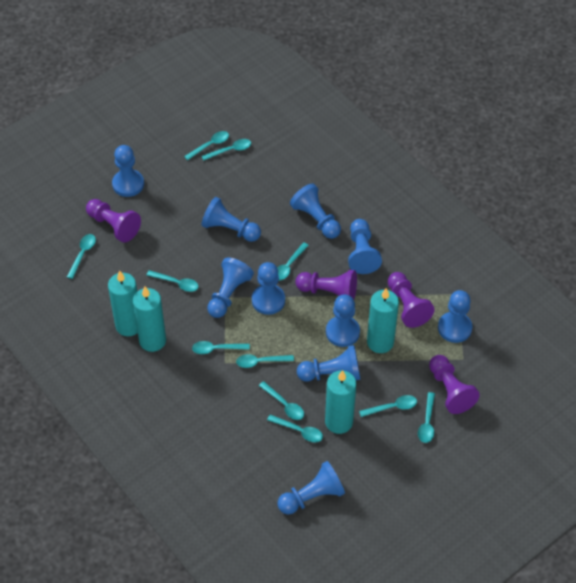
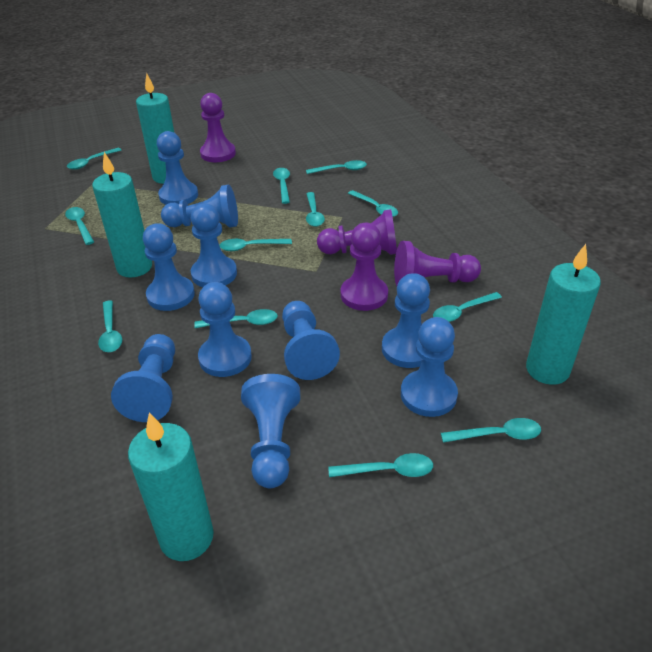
turquoise spoon: [67,234,96,279] [146,270,199,292] [184,131,229,160] [192,341,250,354] [202,139,251,161] [236,354,294,368] [259,381,304,420] [267,414,323,442] [277,242,309,280] [359,395,417,417] [418,392,435,443] = 11 -> [65,207,94,245] [67,148,122,170] [98,300,122,352] [194,309,278,328] [219,239,292,251] [273,168,290,204] [306,160,367,174] [306,192,325,227] [328,453,433,477] [348,190,398,217] [433,292,502,322] [441,418,541,443] = 12

